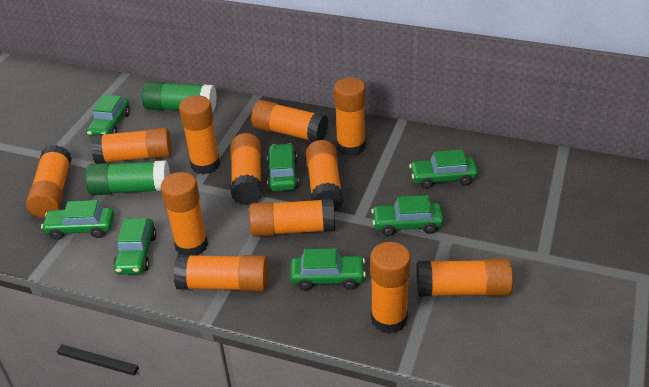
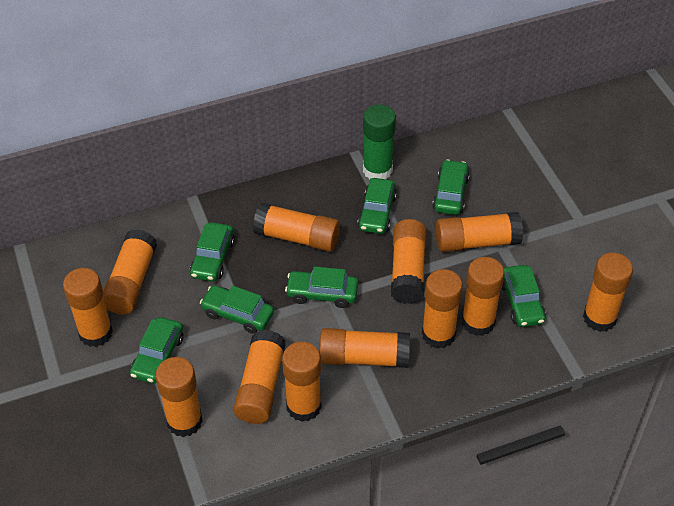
green glue stick: [85,160,170,195] [142,82,217,112] = 2 -> [363,105,396,180] = 1

